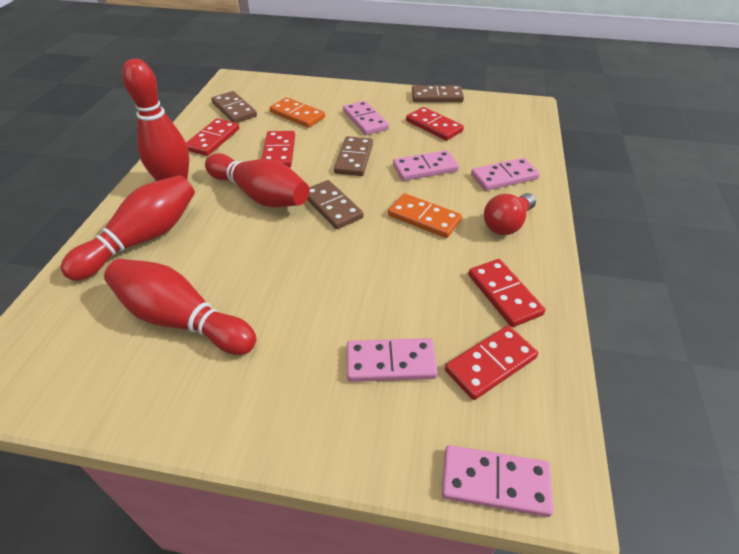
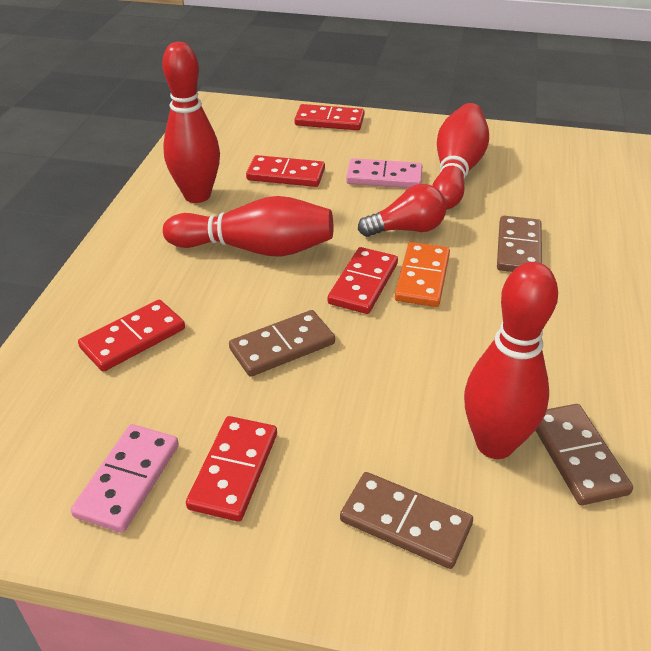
orange domino: [270,97,325,128] [388,193,462,238] = 2 -> [395,242,450,307] = 1
pink domino: [343,101,389,135] [347,338,438,382] [393,150,459,181] [442,445,553,517] [471,158,540,191] = 5 -> [71,424,179,533] [346,158,422,188] = 2

